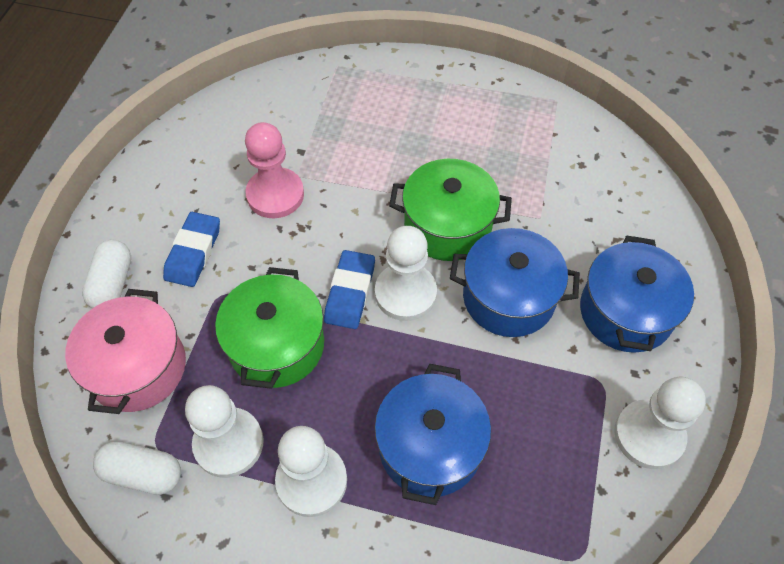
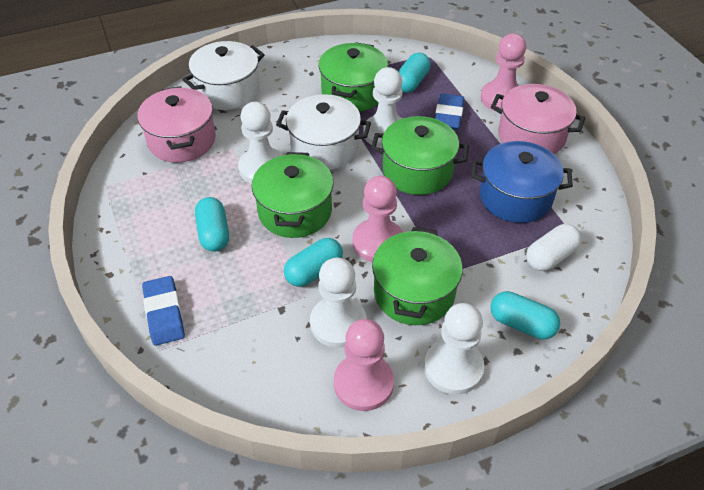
blue pot: [375,364,491,505] [450,228,580,337] [580,235,694,353] = 3 -> [472,141,573,223] = 1
green pot: [215,267,324,389] [389,159,512,261] = 2 -> [252,152,334,238] [319,42,388,112] [371,116,469,195] [372,227,463,325] = 4
pink pawn: [245,122,304,218] = 1 -> [334,319,394,411] [352,176,403,262] [480,33,526,111] = 3
pink pot: [65,289,186,414] = 1 -> [137,86,216,163] [491,84,585,154] = 2
turquoise capsule: none = 0 -> [195,197,229,252] [284,238,343,287] [398,53,431,93] [490,291,560,339] = 4
white capsule: [82,239,131,309] [93,441,181,495] = 2 -> [526,224,582,271] = 1
white pot: none = 0 -> [182,41,265,110] [276,94,371,170] = 2

